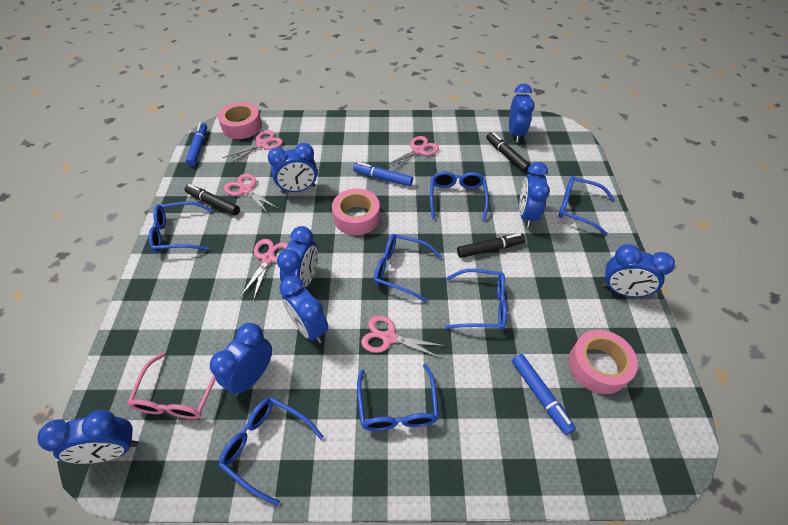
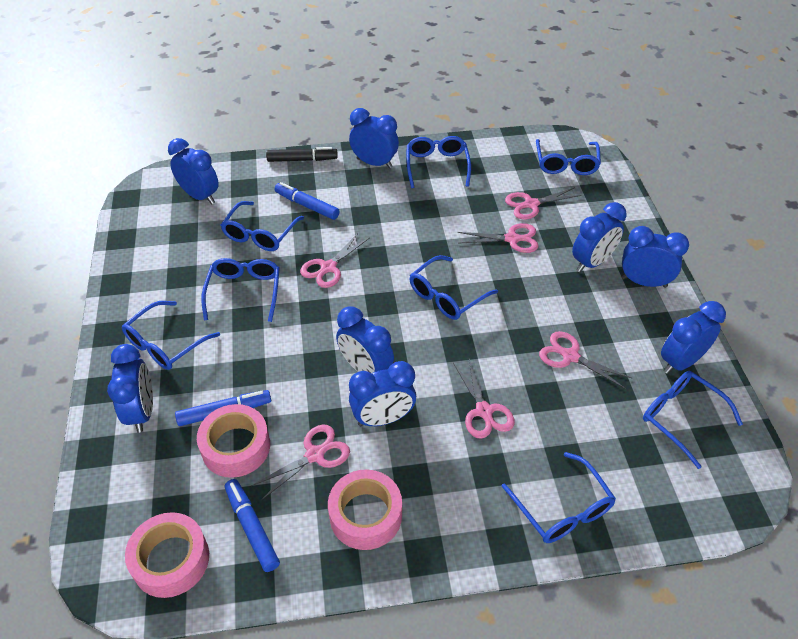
black marker: [184,184,240,216] [457,233,525,258] [487,132,530,172] = 3 -> [266,147,338,162] = 1
blue glasses: [148,201,213,252] [219,397,324,506] [357,364,439,431] [374,234,442,302] [430,171,489,221] [445,269,507,330] [558,176,615,235] = 7 -> [122,301,220,370] [201,258,280,322] [221,201,304,251] [407,136,471,188] [410,255,498,320] [502,452,616,543] [536,139,601,175] [643,371,743,469] = 8
pink glasses: [127,352,216,419] = 1 -> none = 0
pink scissors: [223,130,283,164] [224,173,277,214] [240,239,288,301] [361,315,446,359] [385,136,439,171] = 5 -> [251,425,350,500] [300,233,369,288] [453,359,515,439] [458,223,539,253] [505,187,582,219] [539,331,633,389] = 6

